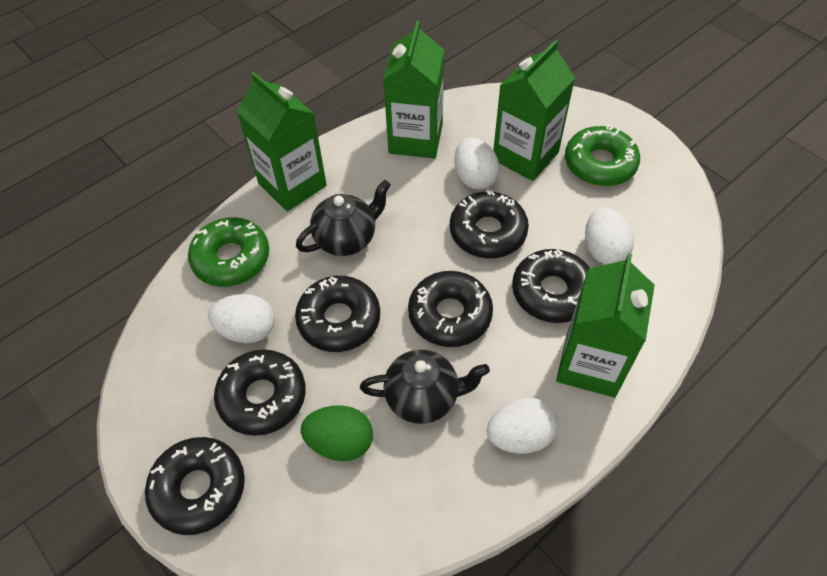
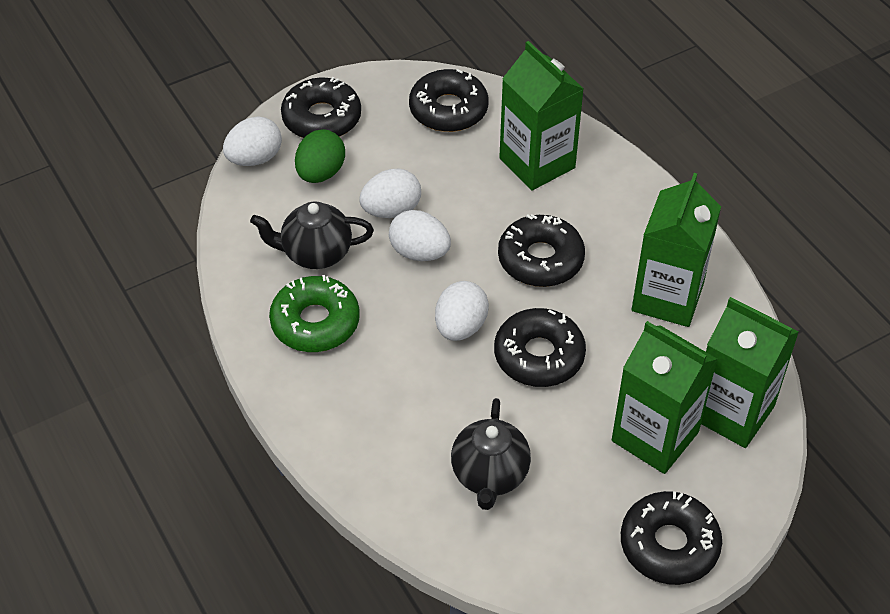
black donut: [145,437,245,535] [214,349,306,436] [295,276,380,352] [408,271,493,347] [450,190,529,258] [512,249,590,323] = 6 -> [281,77,361,138] [409,69,488,132] [494,308,586,387] [498,214,585,287] [621,491,722,585] = 5
green donut: [188,217,269,287] [565,125,640,186] = 2 -> [269,275,360,352] = 1

